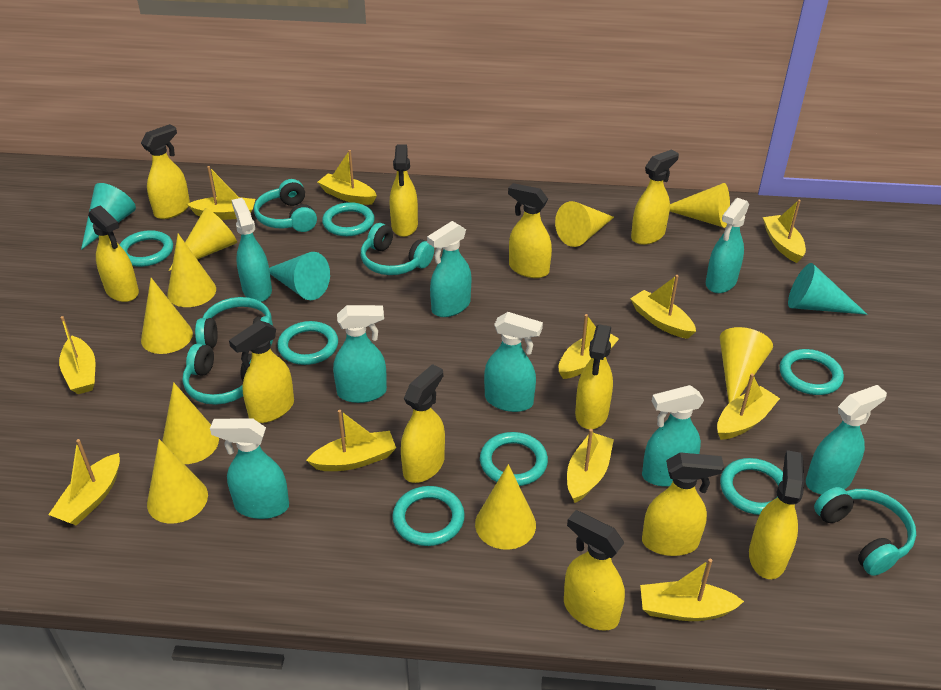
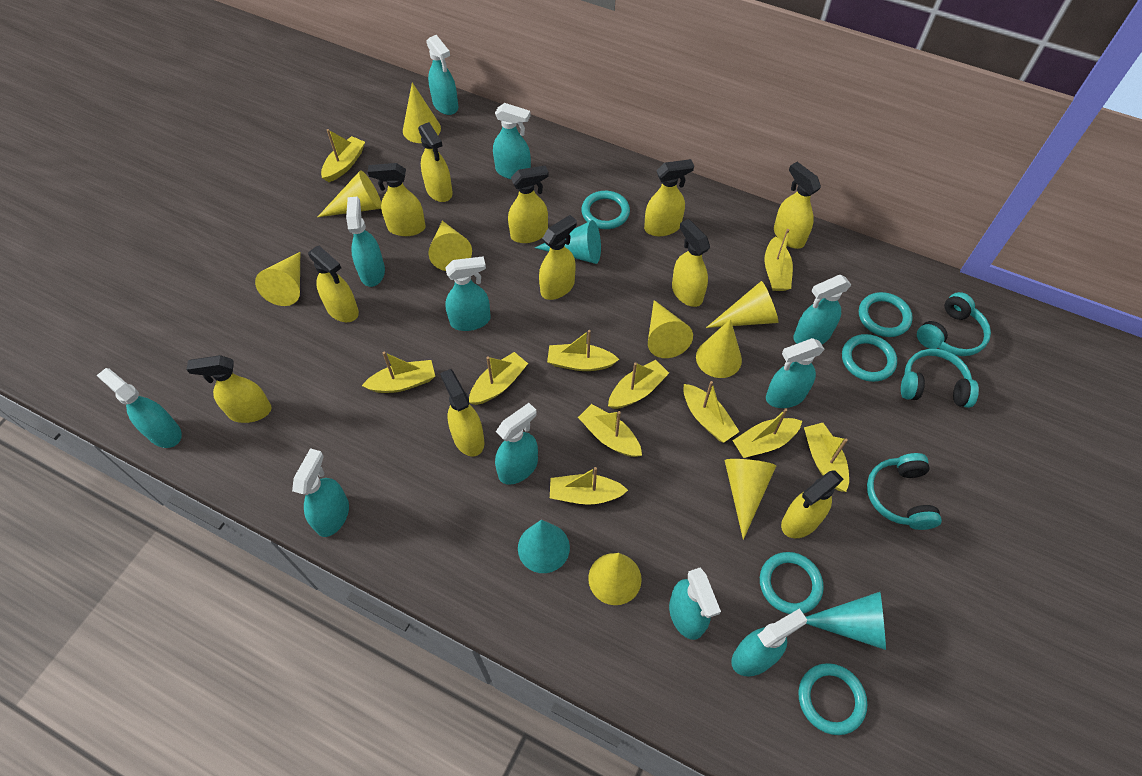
turquoise headphones: [182,343,252,405] [195,297,273,348] [254,179,317,232] [361,223,434,275] [814,487,916,576] = 5 -> [867,453,942,530] [901,349,979,408] [917,292,991,356] = 3
turquoise ring: [119,230,173,267] [277,321,338,365] [322,202,375,236] [392,486,465,546] [480,432,548,486] [720,458,783,515] [780,349,844,395] = 7 -> [581,191,630,229] [760,552,824,614] [798,663,867,735] [842,334,897,382] [859,292,913,337] = 5
turquoise spray bottle: [210,418,289,519] [231,198,272,302] [333,305,387,403] [427,221,471,317] [484,312,543,412] [642,385,704,486] [706,198,749,293] [806,385,887,494] = 8 -> [97,368,182,448] [292,448,349,537] [346,197,385,287] [426,35,458,115] [445,256,491,331] [493,103,531,179] [495,403,538,485] [669,568,721,640] [731,608,807,676] [766,338,825,408] [793,275,851,344] = 11

